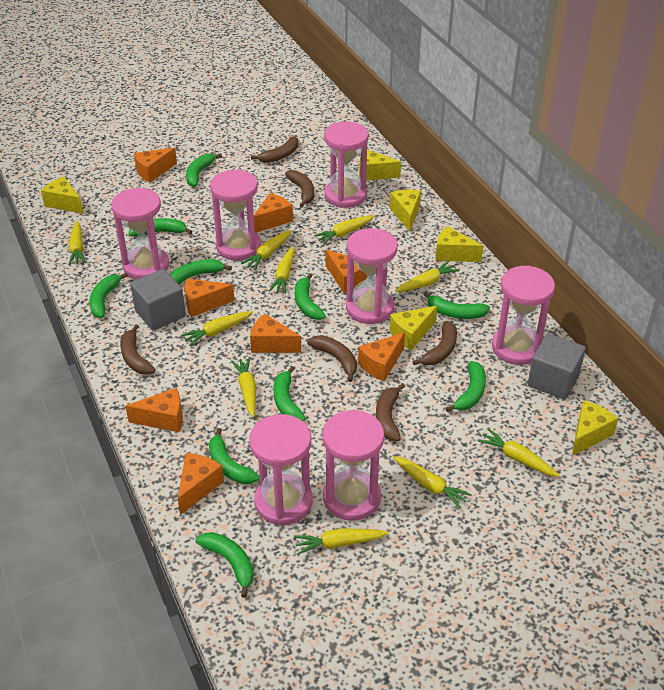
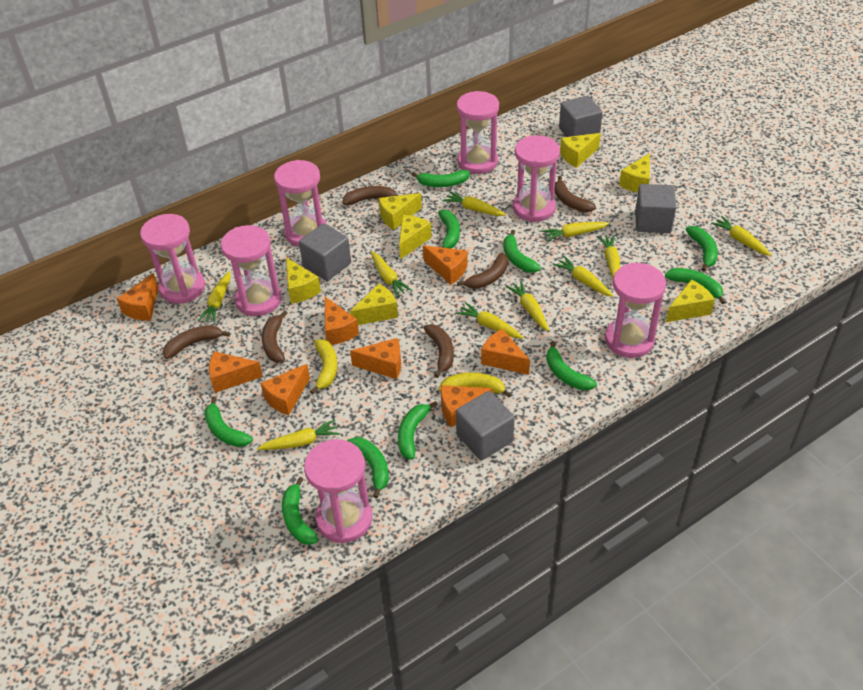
grey cube: [130,269,186,331] [528,333,586,399] = 2 -> [299,223,351,281] [456,391,515,461] [559,95,603,137] [635,184,676,233] = 4
yellow banana: none = 0 -> [310,339,338,394] [439,372,512,397] = 2
yellow cheese: [41,176,84,214] [359,150,401,181] [389,306,437,350] [390,190,421,232] [436,226,483,262] [572,400,619,456] = 6 -> [286,257,321,304] [350,283,398,325] [378,193,422,230] [399,215,432,259] [560,133,601,168] [619,153,650,193] [666,280,715,322] = 7

